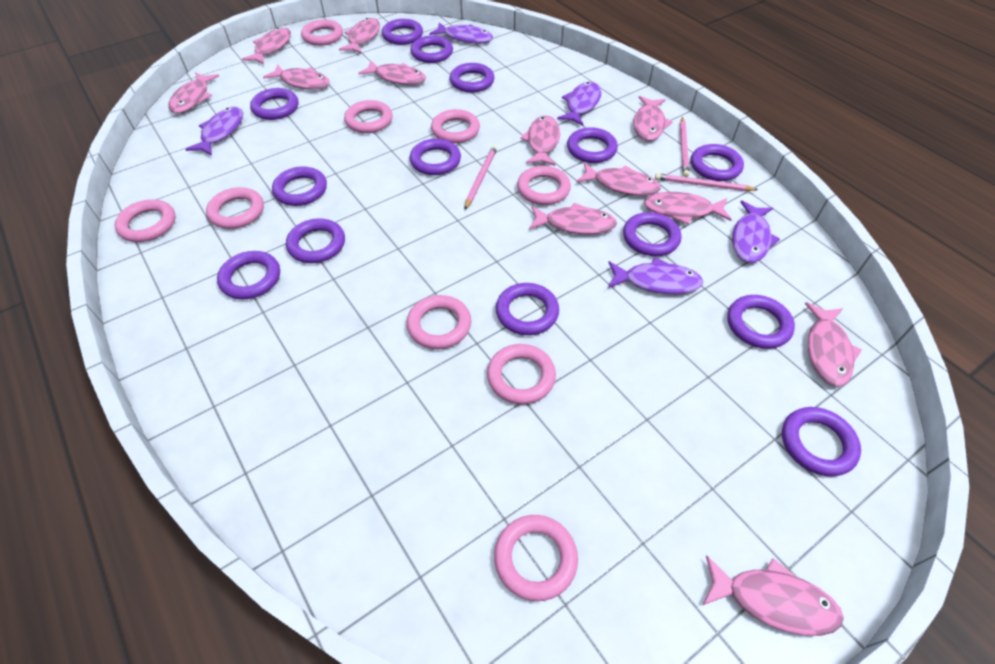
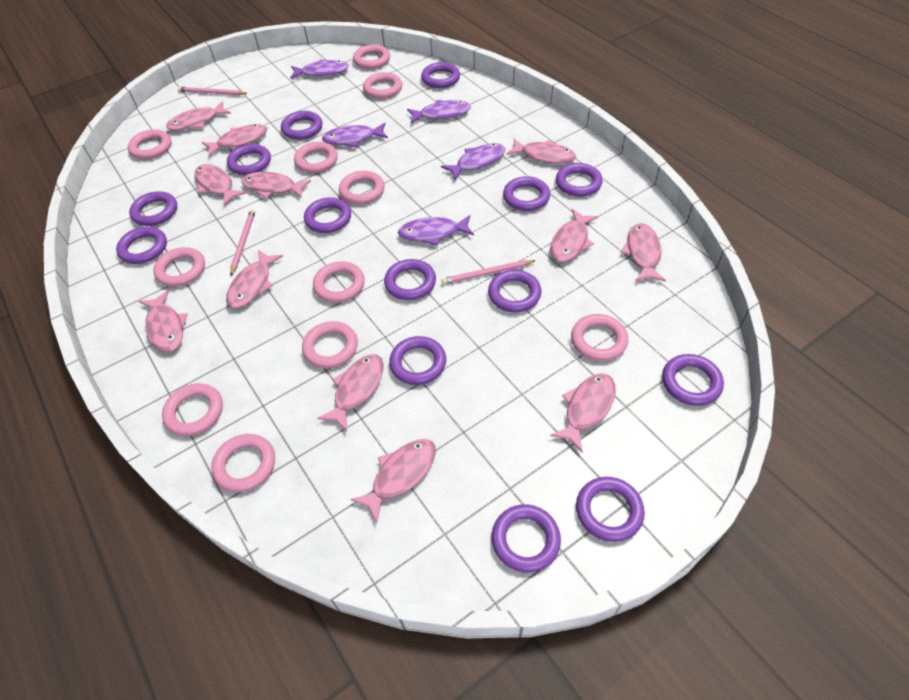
pink ring: [115,199,176,242] [206,187,264,229] [301,19,343,46] [344,100,393,133] [407,295,471,349] [431,109,480,143] [487,344,556,404] [494,515,578,601] [517,166,571,205] = 9 -> [128,129,171,159] [154,247,205,287] [162,383,223,436] [211,434,275,493] [294,142,338,173] [302,321,358,368] [313,261,365,303] [339,171,385,204] [353,44,390,69] [363,72,402,99] [571,314,628,361] = 11

